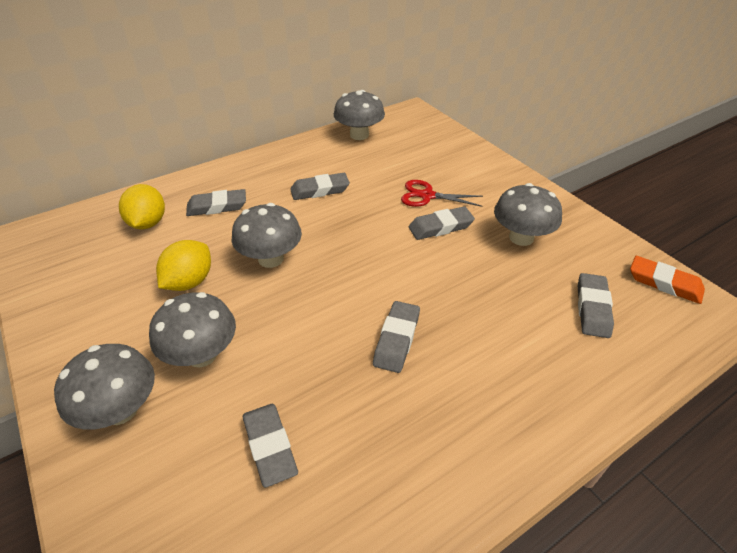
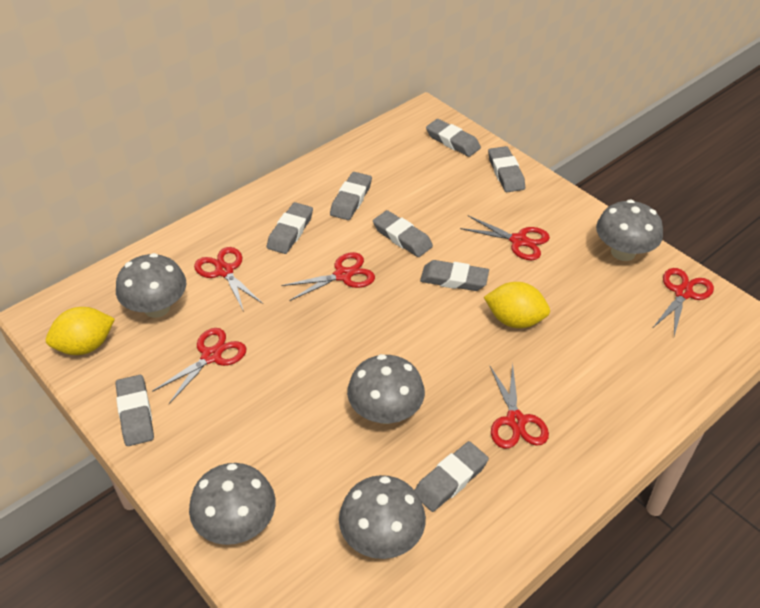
grey eraser: [186,189,246,216] [243,404,298,488] [290,173,350,200] [373,301,420,373] [409,206,475,240] [578,273,614,338] = 6 -> [116,375,154,446] [267,202,313,254] [330,172,372,220] [373,210,433,257] [414,441,489,512] [420,260,489,291] [426,119,481,157] [488,146,525,192] = 8
orange eraser: [630,256,705,304] = 1 -> none = 0
red scissors: [401,180,483,207] = 1 -> [152,328,247,404] [194,247,263,312] [281,252,375,301] [460,216,550,261] [490,363,549,449] [653,268,714,336] = 6

